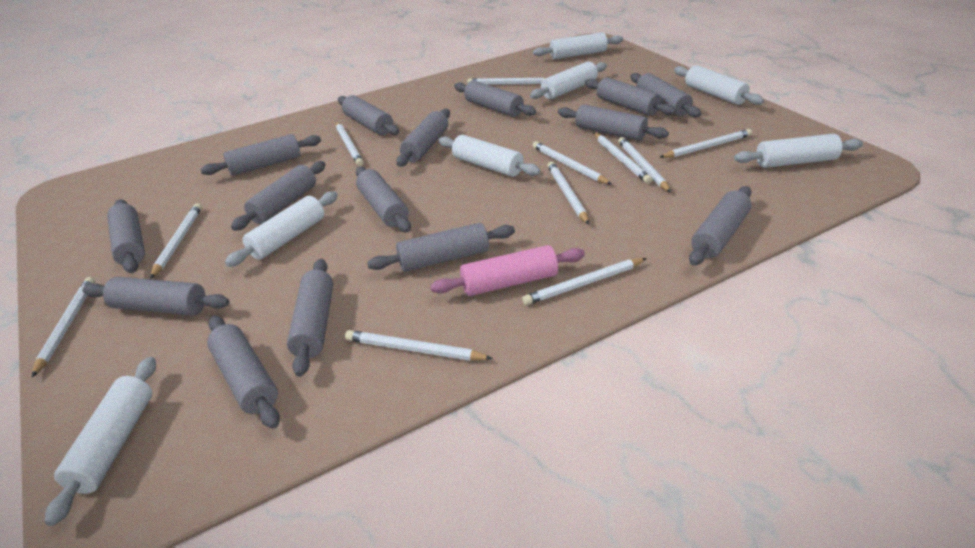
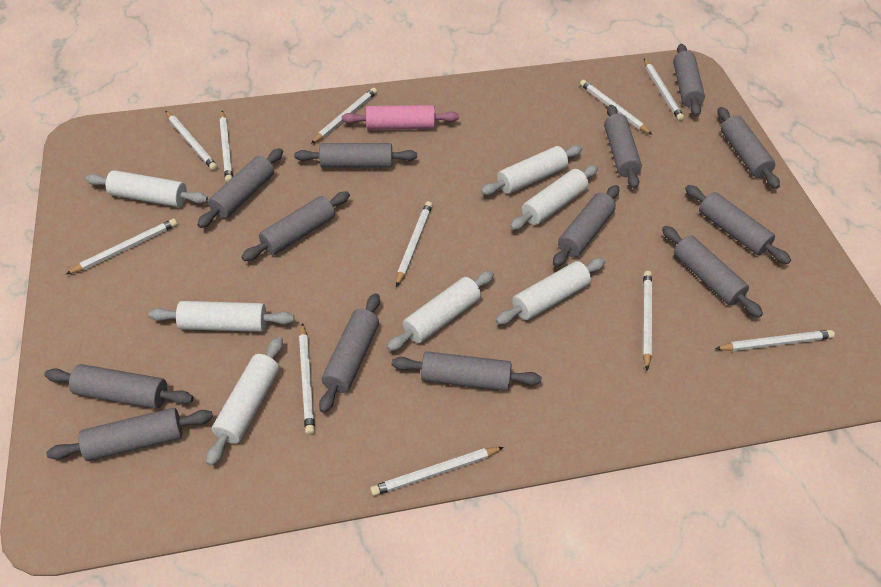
grey rolling pin: [83,277,229,315] [107,199,145,273] [200,134,321,176] [207,316,280,429] [231,161,326,231] [287,259,333,377] [338,95,399,135] [356,167,411,233] [367,222,515,272] [396,109,450,167] [454,81,536,117] [558,104,669,141] [585,77,676,116] [631,73,701,117] [689,186,751,266] = 15 -> [44,364,193,409] [46,408,213,461] [197,148,283,228] [241,191,350,261] [294,143,417,168] [319,293,380,413] [392,351,541,391] [553,185,619,267] [604,105,642,189] [662,226,763,318] [673,44,705,117] [685,185,791,264] [718,107,780,189] = 13

